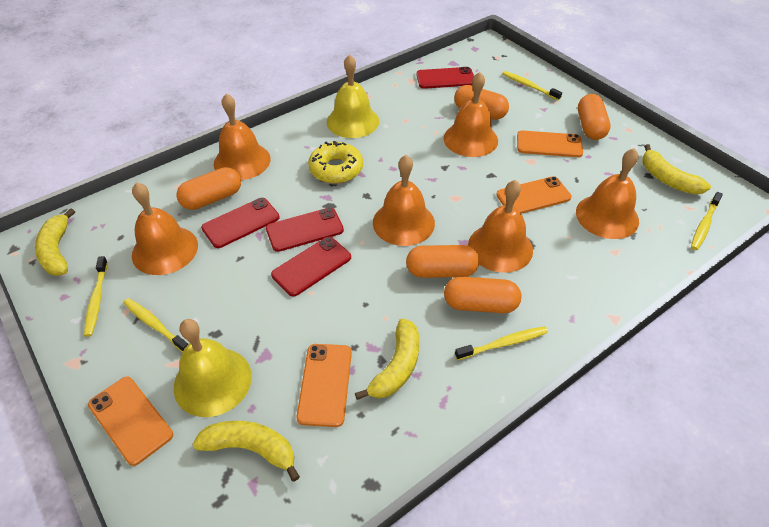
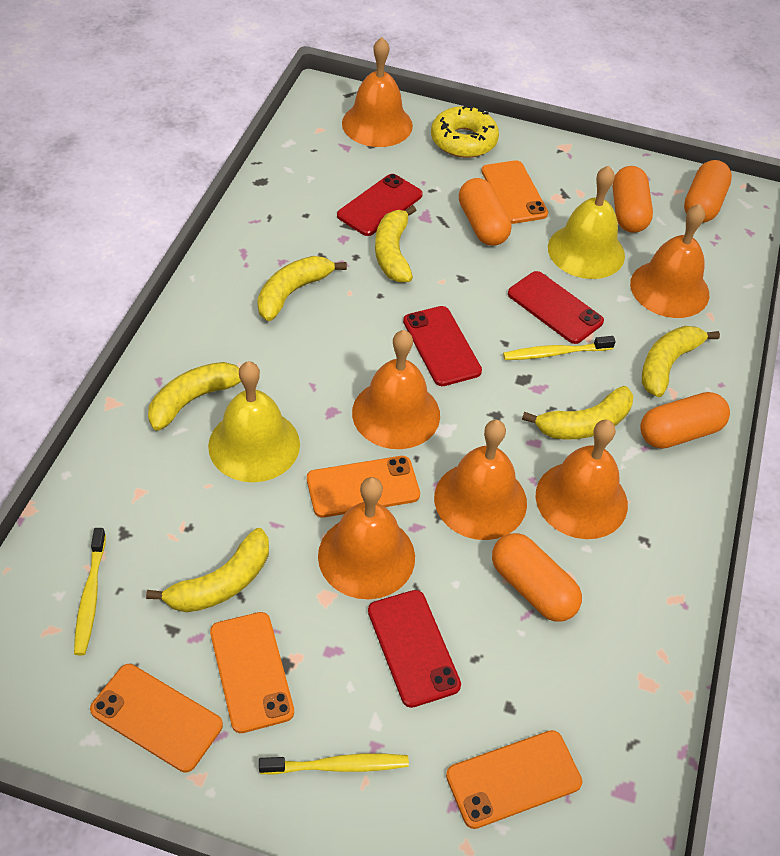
orange phone: [88,376,173,466] [297,344,352,427] [496,176,572,214] [517,130,583,157] = 4 -> [90,664,223,772] [210,612,294,733] [307,456,420,518] [446,730,582,829] [481,160,548,224] = 5
yellow banana: [35,208,75,276] [193,421,300,482] [355,318,419,400] [642,144,711,194] = 4 -> [146,528,269,613] [148,362,241,431] [257,256,347,321] [375,205,416,283] [522,386,633,440] [642,326,720,397] = 6
yellow toothbrush: [84,256,108,337] [123,298,188,352] [455,326,548,360] [502,71,562,101] [691,192,723,250] = 5 -> [74,528,106,655] [259,754,409,775] [503,336,616,360] = 3

